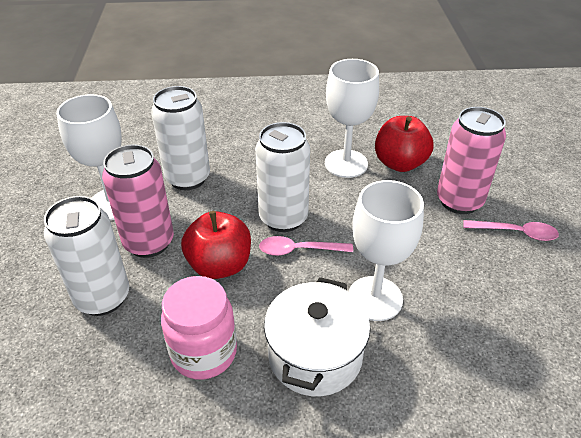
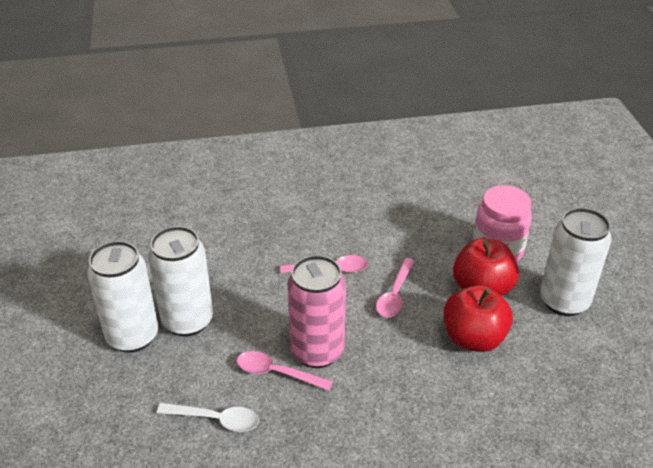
pink can: [102,145,174,258] [437,107,506,214] = 2 -> [287,255,346,368] = 1
pink spoon: [259,236,353,256] [464,220,559,241] = 2 -> [237,351,333,391] [280,255,368,273] [376,258,415,317] = 3
white goblet: [56,94,122,220] [325,59,379,178] [349,180,424,321] = 3 -> none = 0
white pot: [264,277,371,396] = 1 -> none = 0
white spoon: none = 0 -> [157,403,259,432] = 1

